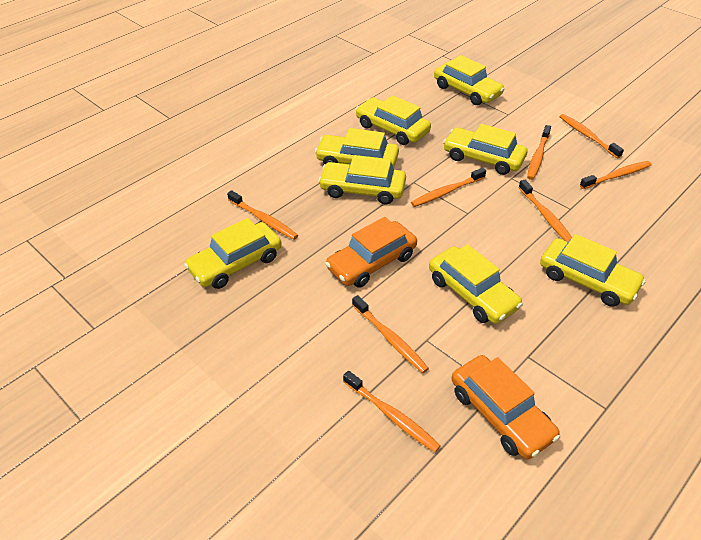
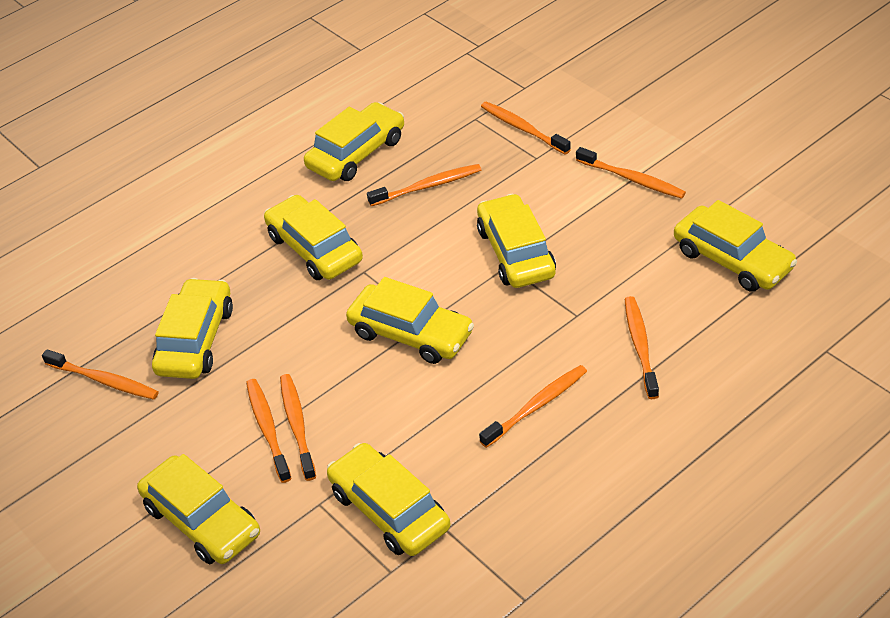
orange car: [325,217,417,288] [452,355,560,460] = 2 -> none = 0

